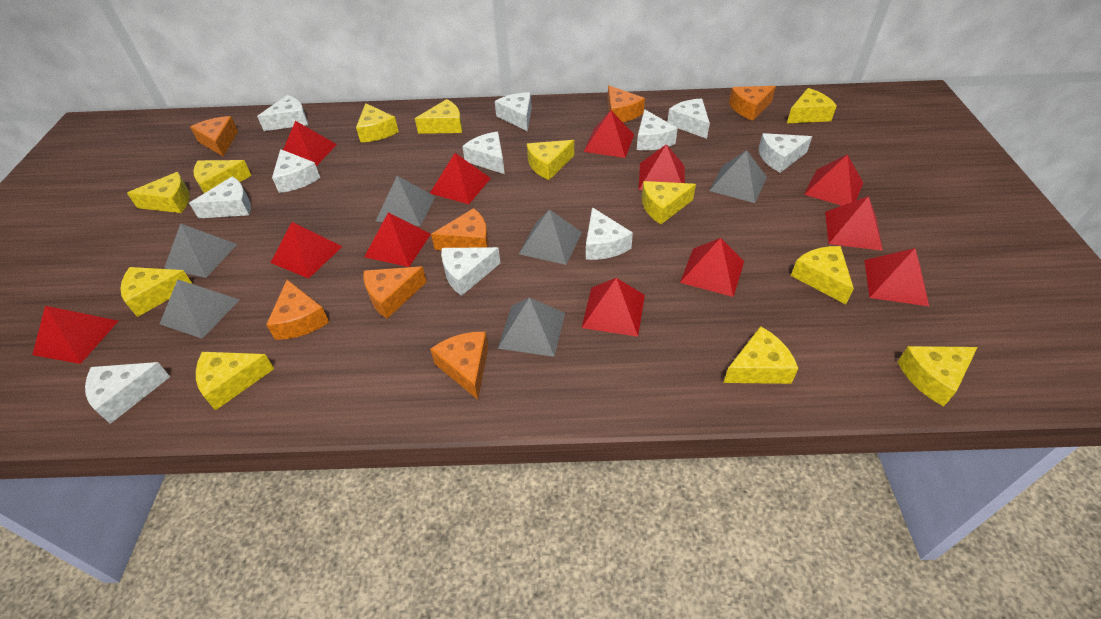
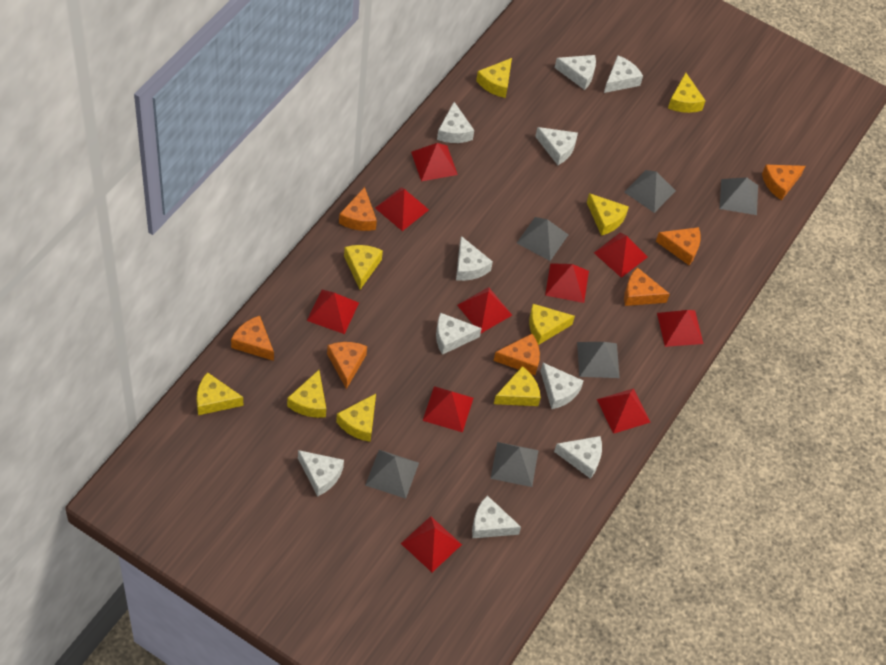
red pyramid: [32,306,118,364] [271,222,342,279] [283,121,337,166] [364,212,431,267] [430,153,491,204] [582,278,645,337] [584,110,634,158] [639,144,685,191] [680,238,744,297] [804,154,863,206] [825,196,883,251] [864,248,929,306] = 12 -> [307,290,359,334] [375,187,429,231] [401,516,462,572] [411,143,458,181] [423,386,473,432] [457,287,512,333] [545,263,589,303] [594,233,647,278] [597,388,651,434] [657,310,703,347] = 10
white cheese: [85,362,170,424] [189,176,251,219] [257,95,308,131] [272,149,320,193] [441,247,500,296] [462,132,505,174] [495,92,532,131] [586,207,633,260] [637,109,678,150] [667,98,710,139] [758,133,812,173] = 11 -> [298,450,344,497] [436,313,482,355] [437,102,474,143] [456,236,493,281] [472,495,521,538] [535,127,578,165] [540,363,584,409] [554,436,602,479] [555,55,596,90] [604,56,643,93] = 10
yellow cheese: [120,267,193,317] [127,172,190,213] [193,160,252,193] [196,352,274,411] [356,103,399,142] [415,99,462,134] [527,140,574,180] [642,181,696,224] [724,326,798,384] [787,88,837,123] [791,246,854,304] [898,346,978,406] = 12 -> [197,372,243,415] [287,370,326,418] [336,394,376,442] [344,245,383,290] [476,58,512,98] [494,366,541,406] [529,304,575,345] [587,193,629,236] [668,73,706,113] = 9

